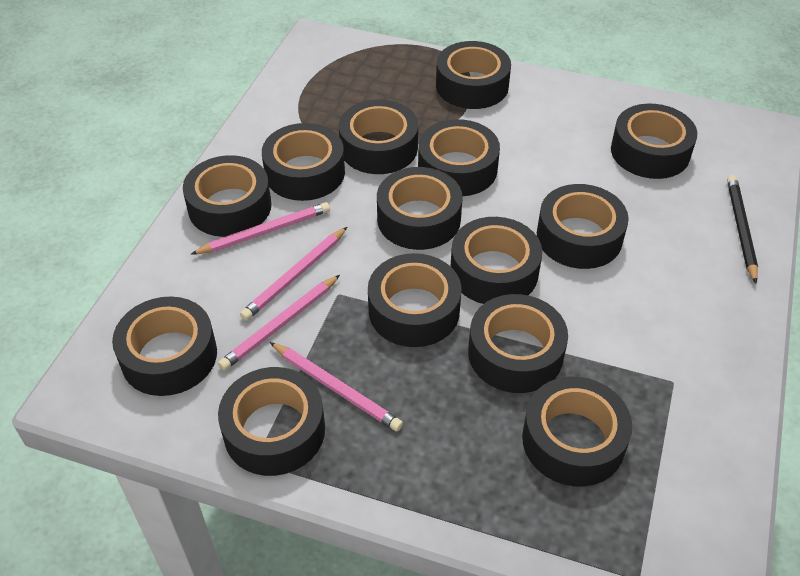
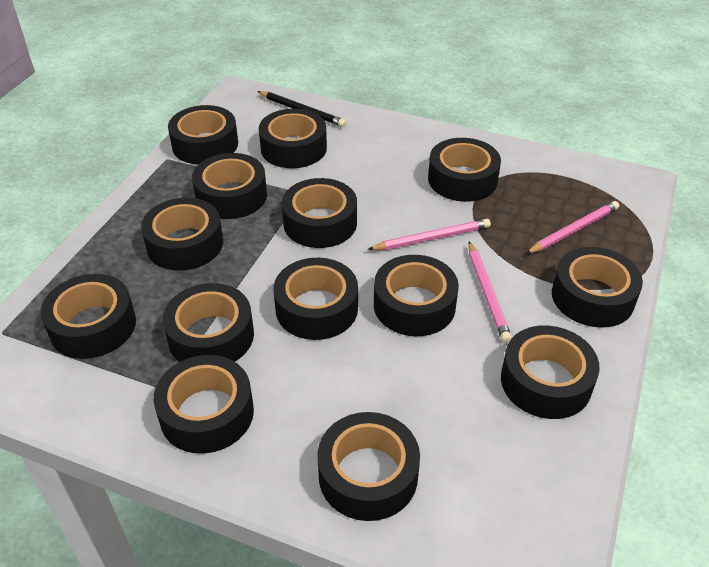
pink pencil: [190,202,330,255] [218,275,340,370] [240,227,347,320] [270,342,403,431] = 4 -> [367,219,491,250] [468,241,512,343] [526,201,619,254] = 3

